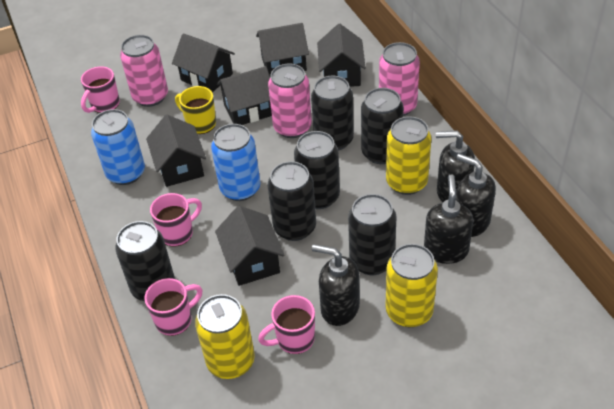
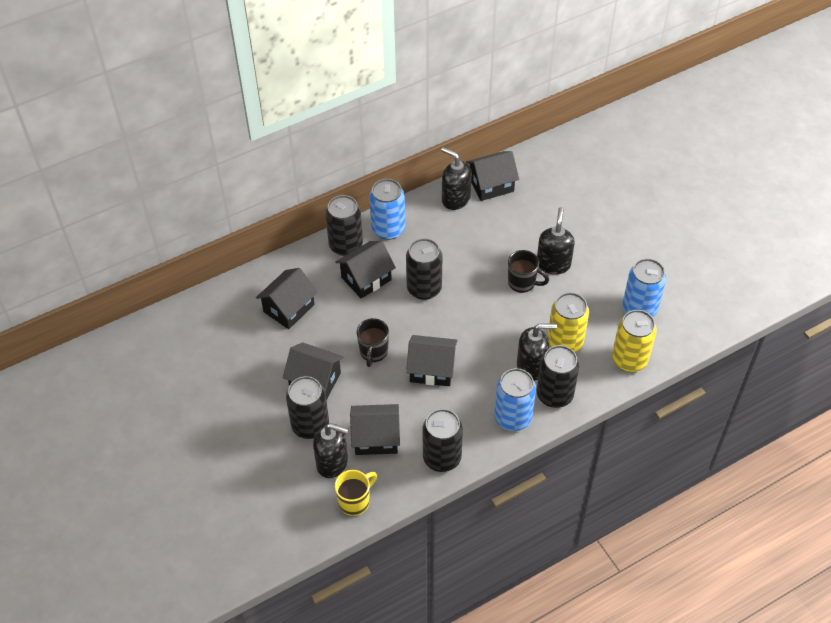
black can: [115,221,175,301] [268,161,316,241] [294,131,340,209] [311,76,354,151] [348,194,396,275] [361,88,404,164] = 6 -> [286,376,329,439] [325,195,363,256] [406,238,442,300] [423,409,463,472] [537,345,579,408] = 5
black mug: none = 0 -> [357,318,389,367] [508,250,549,293] = 2
blue can: [91,109,145,185] [211,124,260,201] = 2 -> [369,179,405,240] [494,368,536,431] [623,259,666,317] = 3
pink can: [120,35,168,107] [268,63,312,138] [379,42,420,116] = 3 -> none = 0
pink mug: [81,66,120,113] [144,278,203,336] [150,193,202,247] [258,295,315,354] = 4 -> none = 0
yellow can: [195,294,255,379] [386,116,431,195] [386,244,438,327] = 3 -> [547,292,589,352] [612,310,657,372] = 2

